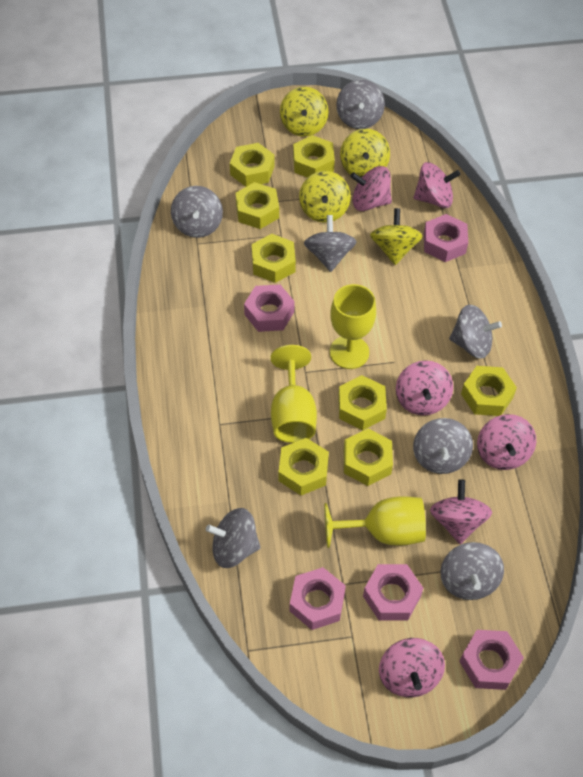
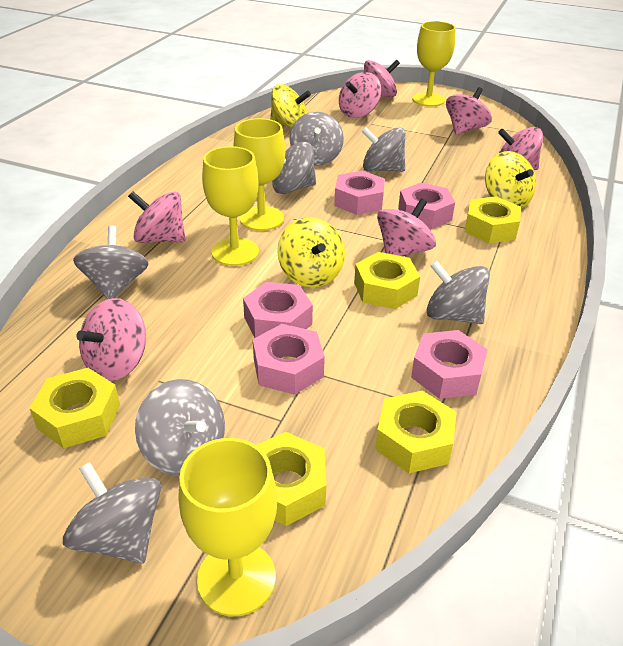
pink spinning top: [350,166,392,211] [379,638,445,697] [396,360,453,415] [414,162,461,208] [430,479,492,544] [477,414,536,470] = 6 -> [76,298,146,381] [128,191,186,243] [339,72,381,118] [364,60,400,97] [377,198,436,257] [446,87,492,135] [498,127,543,170] = 7
yellow goblet: [271,345,317,443] [324,496,426,548] [330,284,376,369] = 3 -> [179,438,277,616] [202,146,259,266] [234,118,285,231] [412,21,455,107] = 4
yellow nut: [230,143,275,187] [236,182,279,229] [252,234,296,283] [278,438,329,495] [293,135,335,178] [338,375,387,430] [344,429,393,486] [461,366,517,416] = 8 -> [30,368,120,448] [256,432,327,526] [354,252,420,309] [375,391,457,473] [465,196,521,244] = 5
yellow spinning top: [280,87,328,137] [299,171,351,223] [340,129,390,178] [370,208,423,265] = 4 -> [270,84,311,128] [277,217,345,287] [485,151,536,208] = 3

